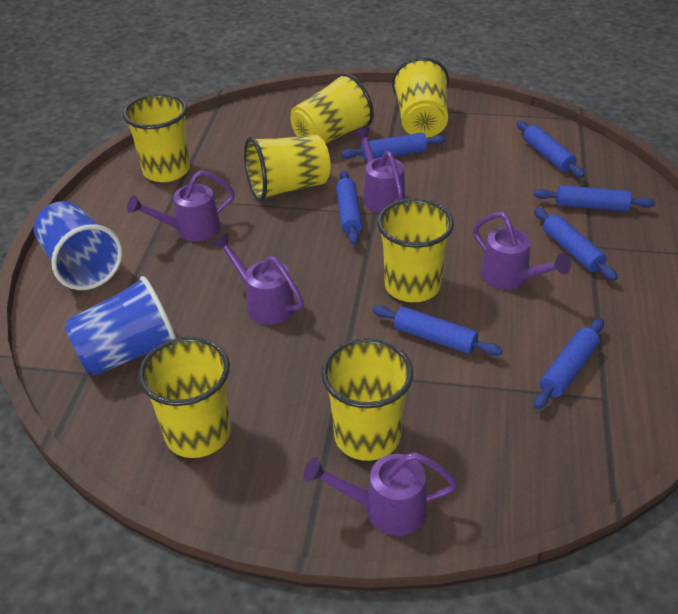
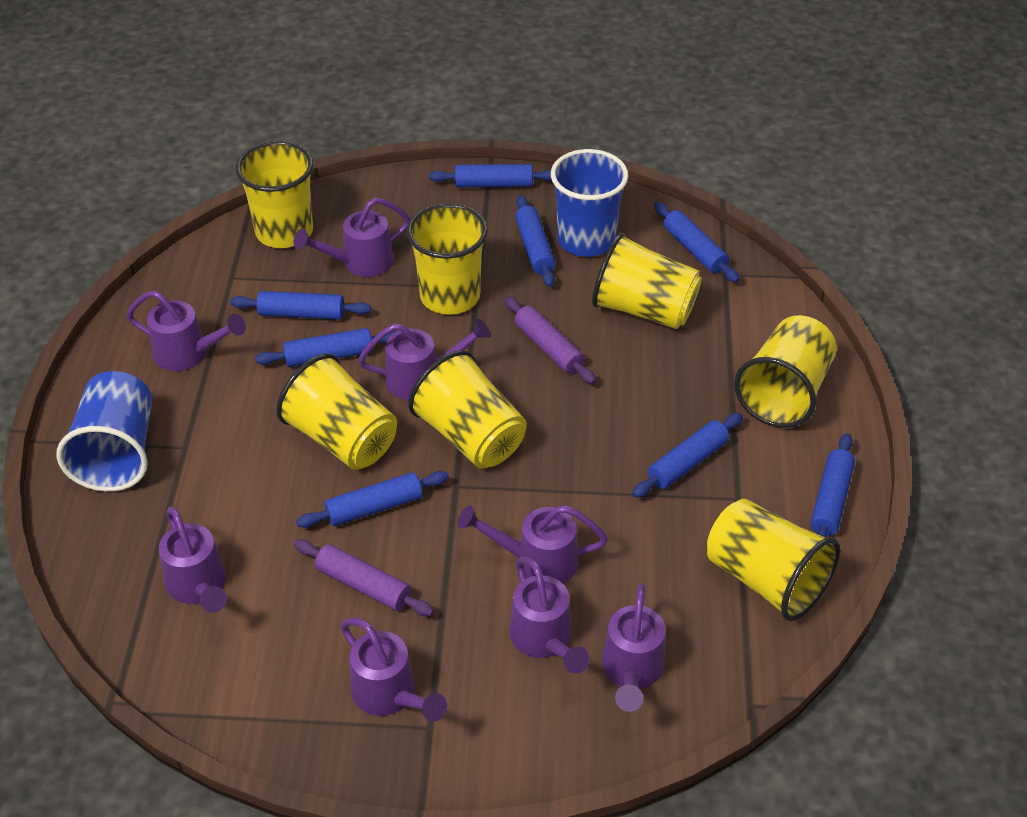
blue rolling pin: [336,171,363,245] [341,133,446,161] [372,305,502,356] [517,120,585,178] [534,185,655,211] [534,208,618,281] [534,318,604,409] = 7 -> [230,291,371,320] [255,328,397,367] [296,471,449,528] [429,164,552,187] [515,195,555,287] [632,413,743,498] [654,202,740,283] [810,433,855,538] = 8
purple rolling pin: none = 0 -> [294,539,434,616] [504,297,596,384] = 2
purple watering can: [127,170,235,241] [212,233,304,325] [303,452,458,536] [354,127,405,213] [473,212,571,290] = 5 -> [126,290,246,371] [159,506,227,613] [294,198,410,277] [341,618,447,722] [358,319,491,400] [458,505,608,584] [509,557,590,674] [602,584,665,712] = 8

